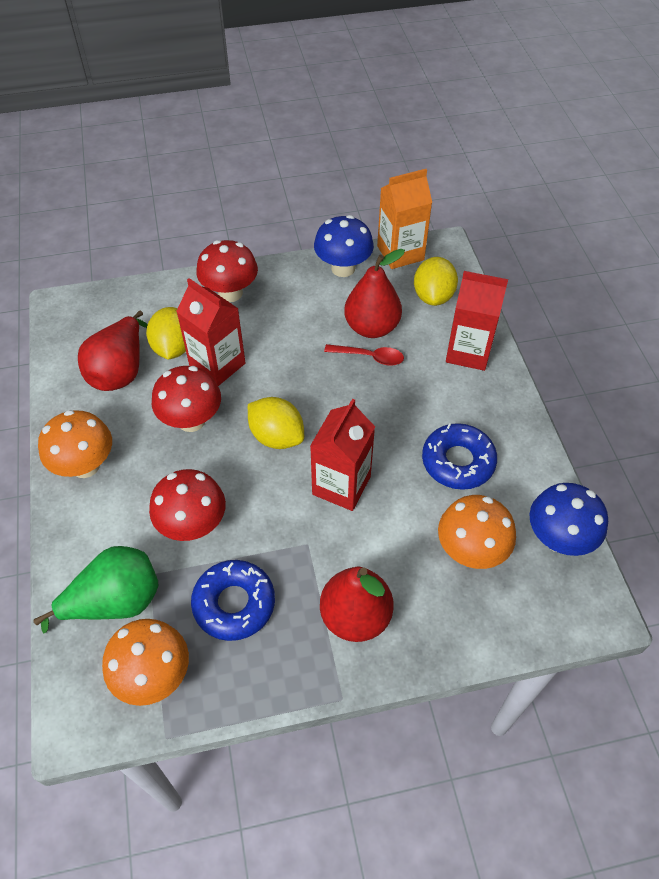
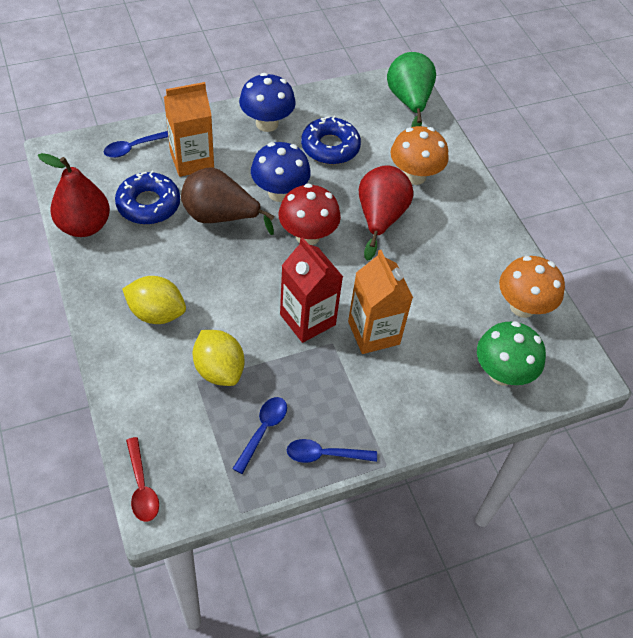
blue spoon: none = 0 -> [104,131,168,158] [232,397,287,474] [287,439,377,463] = 3
brown pear: none = 0 -> [181,167,274,235] = 1
green mushroom: none = 0 -> [477,321,546,385] = 1
orange carton: [377,169,432,269] = 1 -> [164,82,214,177] [348,250,413,354] = 2
orange mushroom: [38,410,112,478] [102,619,189,706] [438,495,516,569] = 3 -> [391,126,449,185] [499,256,565,318] = 2
red carton: [176,278,245,386] [310,399,375,511] [446,271,508,371] = 3 -> [280,237,343,343] = 1
red mushroom: [149,469,226,541] [152,366,221,432] [196,240,258,302] = 3 -> [278,184,341,245] = 1
red pear: [78,311,148,391] [320,566,394,642] [344,249,405,338] = 3 -> [38,153,110,237] [359,165,414,261] = 2
yellow lemon: [146,307,186,360] [248,397,304,449] [414,257,458,306] = 3 -> [122,276,186,324] [193,330,244,386] = 2

